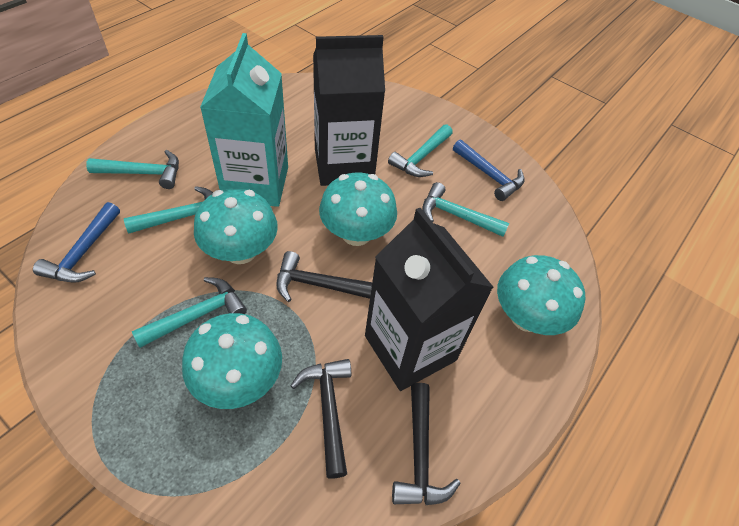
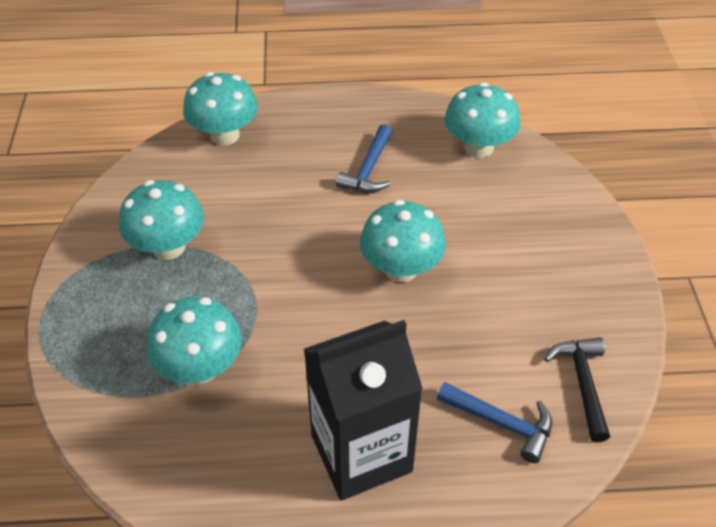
black carton: [313,35,385,186] [365,208,494,391] = 2 -> [304,320,423,501] = 1
black hammer: [276,251,372,302] [291,359,351,479] [392,383,461,505] = 3 -> [544,337,610,442] = 1
turquoise carton: [200,33,288,207] = 1 -> none = 0
turquoise hammer: [86,150,179,189] [124,186,213,233] [132,277,247,348] [388,124,453,177] [423,182,509,237] = 5 -> none = 0
turquoise mushroom: [182,313,282,409] [194,188,278,264] [319,173,397,246] [497,255,586,335] = 4 -> [119,180,204,260] [147,297,242,384] [183,72,258,146] [360,200,446,282] [445,82,521,158] = 5

